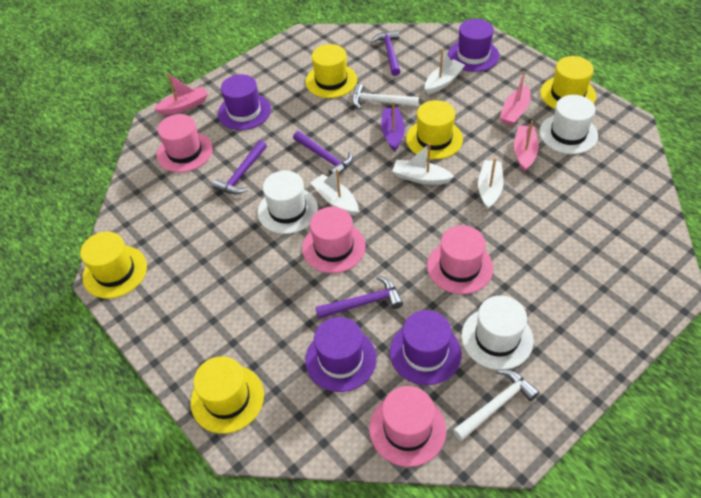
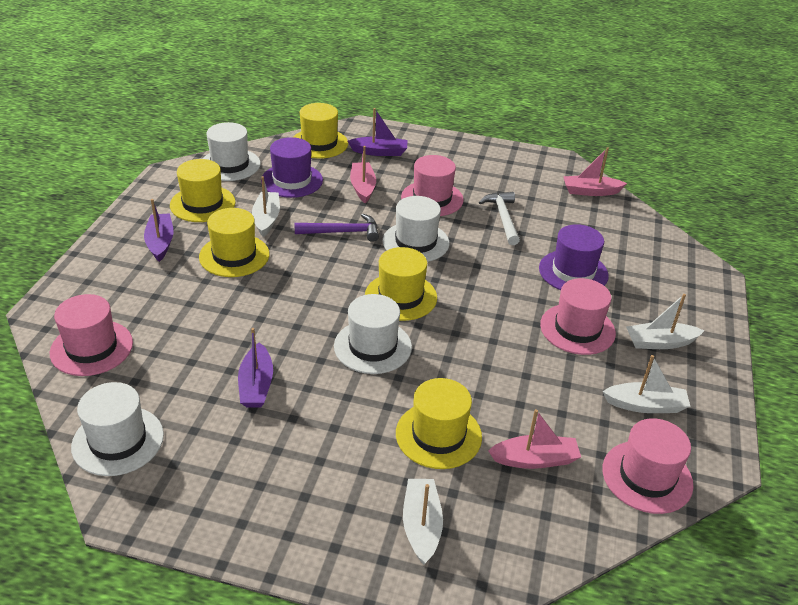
purple boat: [381,101,405,151] = 1 -> [144,199,173,262] [238,328,273,408] [347,108,408,156] = 3
purple hammer: [212,140,267,194] [293,131,353,175] [316,276,403,319] [371,30,401,76] = 4 -> [295,214,379,242] = 1
purple hat: [218,74,271,130] [305,317,377,392] [390,310,461,385] [448,19,499,72] = 4 -> [261,137,323,198] [539,224,609,290] = 2
white hammer: [352,84,419,109] [453,370,539,441] = 2 -> [479,192,520,245] = 1
white hat: [257,171,318,234] [461,296,533,370] [539,95,598,154] = 3 -> [71,382,164,476] [202,122,261,181] [334,294,412,374] [383,196,449,262] = 4

